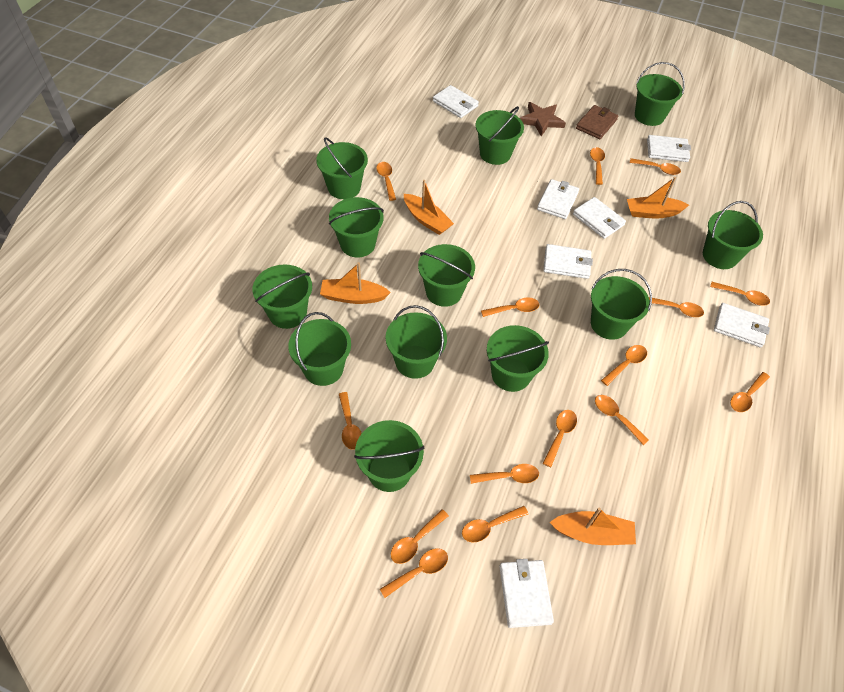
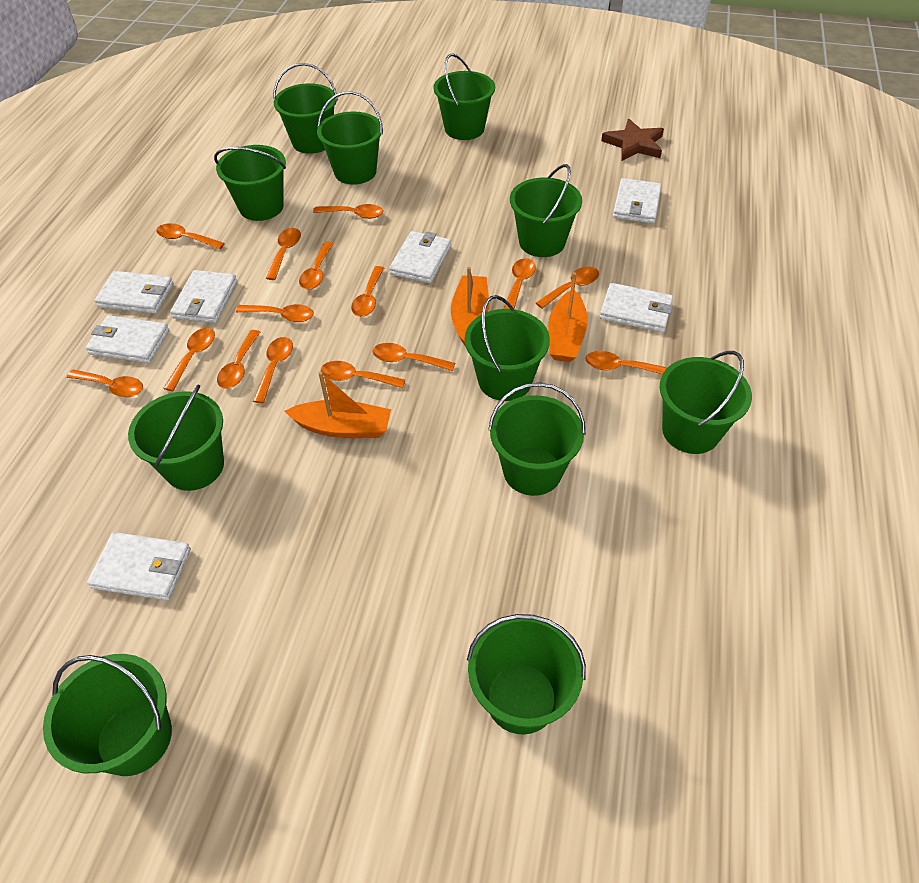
brown wallet: [576,105,618,139] = 1 -> none = 0
green bucket: [253,264,312,329] [288,312,351,386] [316,137,368,199] [329,197,384,257] [354,420,424,492] [386,305,447,379] [418,244,475,307] [476,106,524,165] [487,325,549,392] [591,269,652,340] [635,62,685,126] [703,201,763,269] = 12 -> [43,654,172,776] [128,384,224,491] [214,145,286,221] [273,63,338,154] [317,91,383,185] [433,54,495,140] [465,295,550,401] [467,614,586,735] [488,383,585,496] [510,164,582,257] [660,351,752,454] = 11
orange boat: [320,262,391,304] [404,180,454,235] [550,507,636,545] [627,177,689,218] = 4 -> [285,372,391,438] [451,267,489,347] [548,272,588,362] = 3

